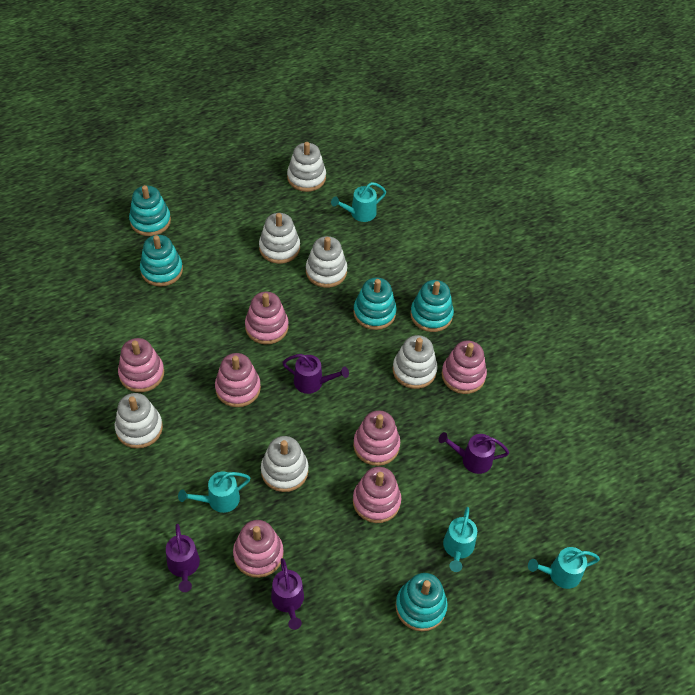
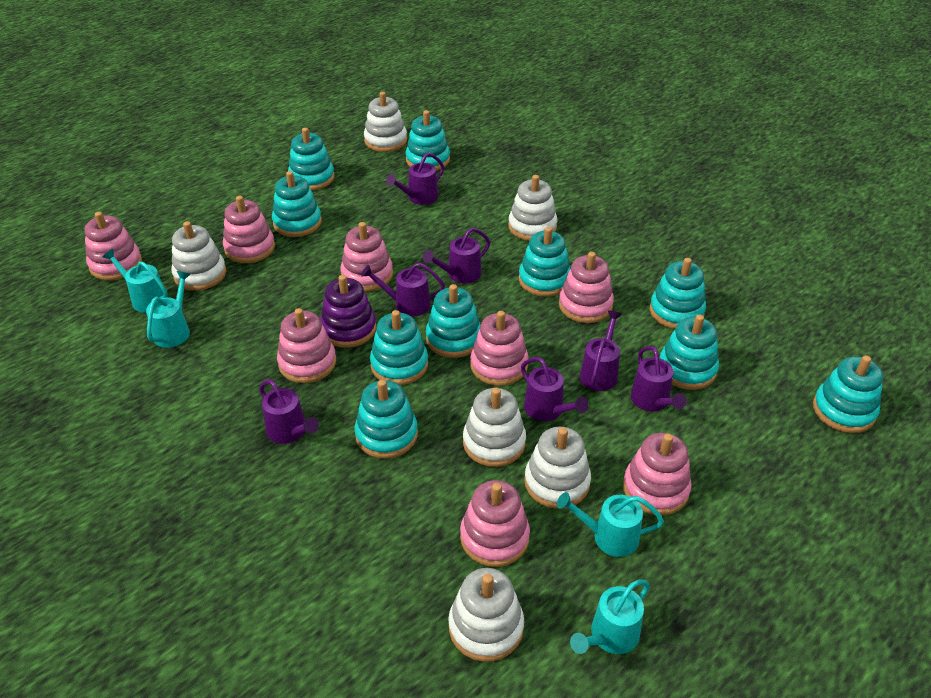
pink stacking toy: [118,338,164,392] [215,353,261,407] [233,520,284,578] [245,292,288,344] [353,410,400,466] [353,467,401,523] [441,340,487,394] = 7 -> [85,212,142,280] [223,196,275,263] [277,308,336,383] [340,222,393,291] [460,480,530,567] [470,311,529,386] [559,252,614,323] [623,433,692,515] = 8
purple stacking toy: none = 0 -> [320,275,377,348] = 1
purple watering can: [166,524,200,592] [271,558,304,630] [282,354,349,394] [438,432,509,474] = 4 -> [259,379,319,444] [361,263,445,316] [386,153,444,205] [423,228,490,284] [521,357,589,421] [580,311,622,391] [631,346,687,412] = 7
turquoise stacking toy: [129,185,171,236] [140,235,183,287] [353,278,397,330] [395,573,448,631] [410,280,454,332] = 5 -> [272,171,322,237] [288,128,335,190] [355,380,418,459] [370,310,428,385] [406,110,450,171] [426,284,481,358] [519,227,571,297] [650,258,706,329] [660,315,719,390] [813,355,883,433] = 10

